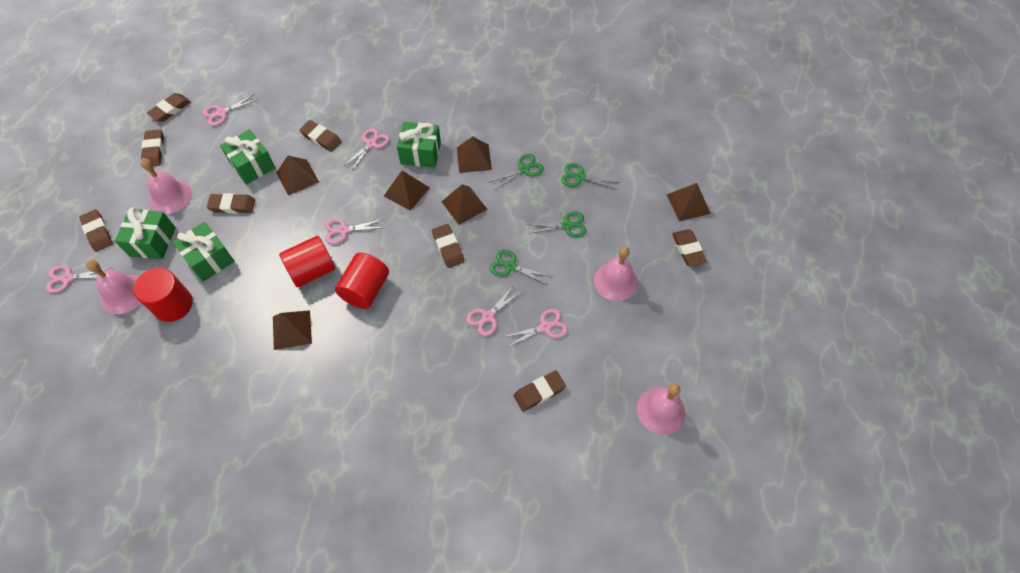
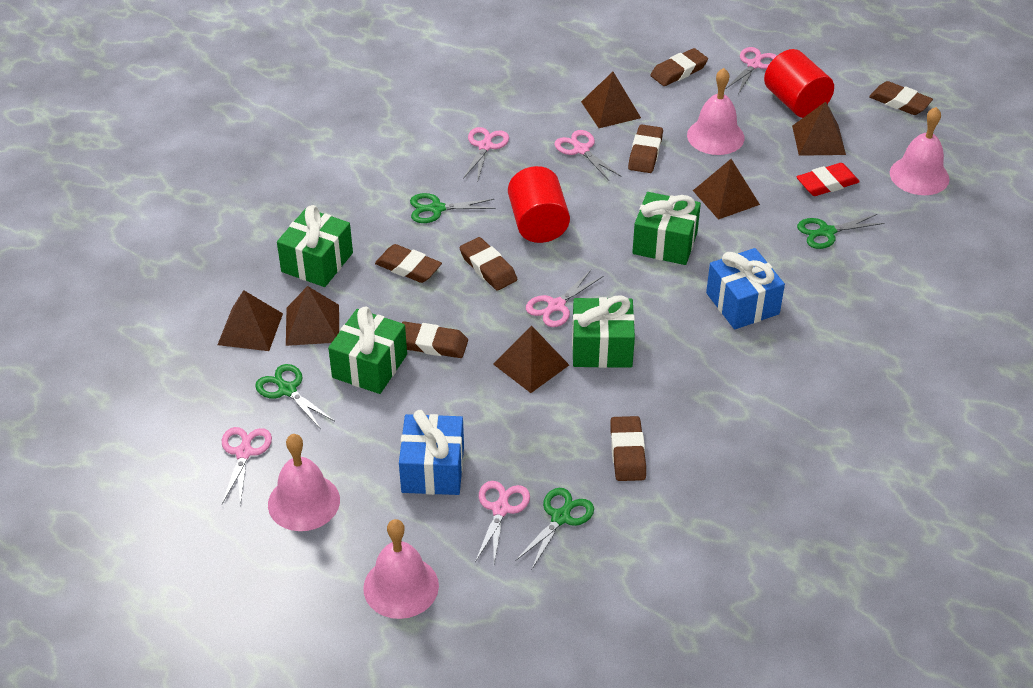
blue gift: none = 0 -> [399,410,464,495] [706,248,785,329] = 2
brown eraser: [79,209,113,252] [141,129,164,166] [147,93,191,122] [207,193,255,214] [300,120,342,152] [432,224,464,268] [514,371,566,412] [672,229,707,266] = 8 -> [375,244,442,283] [402,321,468,358] [460,237,517,291] [610,416,646,481] [628,124,663,173] [650,48,708,86] [869,81,933,115] = 7
red cylinder: [134,268,193,322] [279,236,335,288] [335,253,389,309] = 3 -> [508,166,570,243] [764,49,834,118] = 2
red eraser: none = 0 -> [797,163,860,196] = 1

